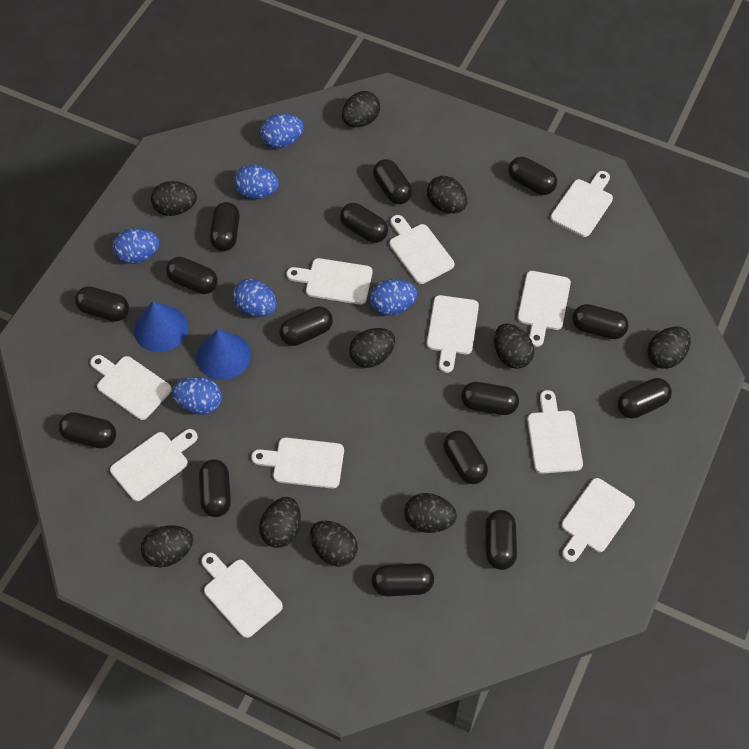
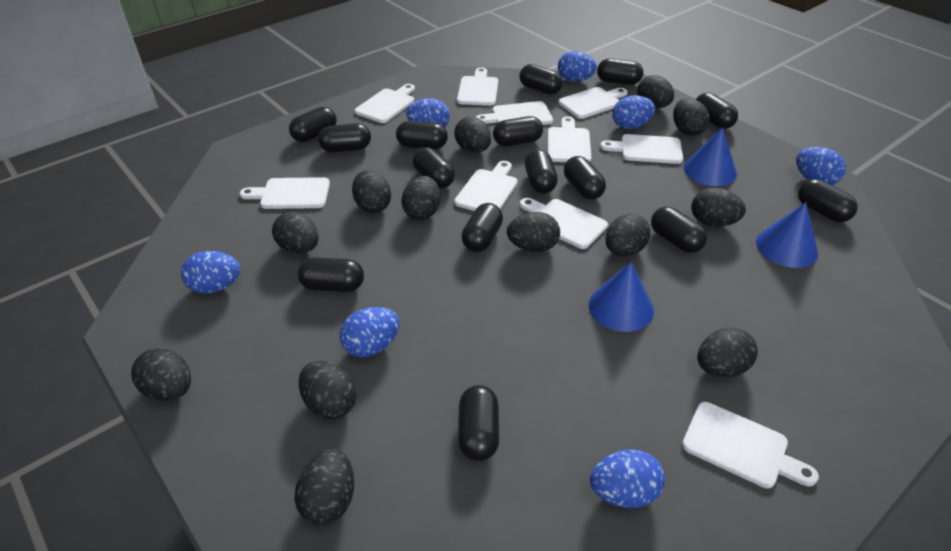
black egg: [141,525,193,568] [151,181,197,216] [259,497,301,548] [310,521,358,567] [342,91,380,127] [349,328,395,368] [404,493,457,533] [427,176,467,213] [494,323,534,369] [647,327,691,369] = 10 -> [131,348,191,401] [272,212,319,254] [294,449,354,525] [299,361,356,420] [352,170,391,213] [402,176,441,220] [454,117,491,153] [507,212,560,252] [606,214,650,257] [637,75,674,108] [673,98,710,136] [691,188,746,227] [697,328,758,377] = 13
blue cone: [134,301,188,352] [196,329,251,380] = 2 -> [588,262,654,332] [683,127,737,186] [756,202,818,268] = 3
blue egg: [112,228,159,264] [172,377,222,415] [232,279,277,317] [233,165,279,199] [260,114,304,148] [370,279,417,315] = 6 -> [181,251,241,294] [340,307,400,357] [406,98,450,127] [558,51,597,82] [590,449,665,508] [612,95,655,129] [796,147,846,185] = 7
white cutting board: [90,355,172,420] [110,429,198,501] [201,553,283,638] [251,438,344,489] [287,258,372,305] [389,215,454,284] [427,295,479,373] [518,271,571,347] [527,390,583,474] [551,171,613,237] [562,478,635,562] = 11 -> [240,177,330,209] [355,84,415,123] [454,161,518,211] [457,67,498,106] [476,101,553,125] [520,198,608,249] [548,116,591,162] [559,87,628,119] [600,134,683,164] [682,402,819,488] = 10

